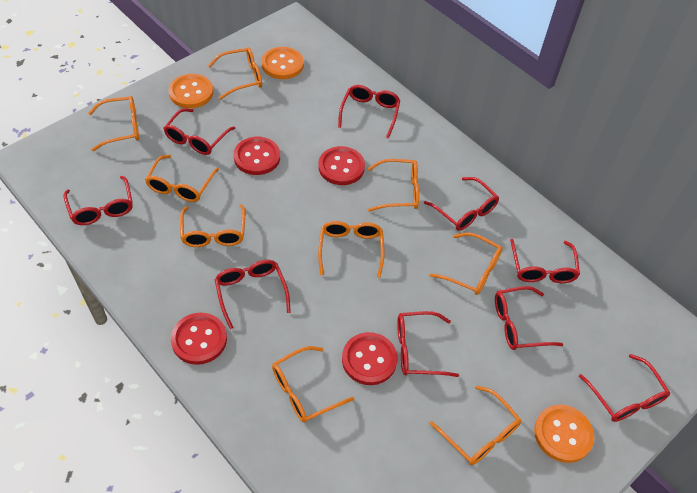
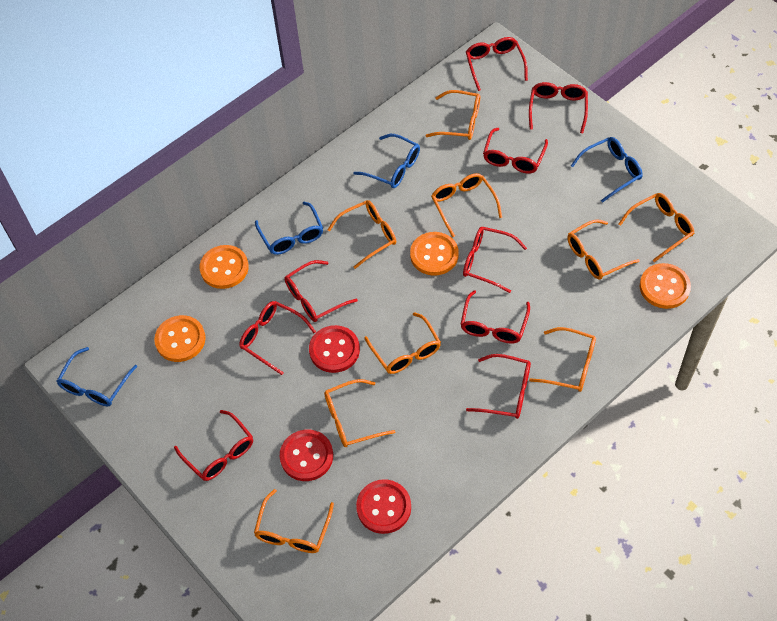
blue glasses: none = 0 -> [57,347,137,406] [255,202,323,255] [353,134,420,188] [571,137,643,203] = 4
orange button: [169,74,213,108] [262,47,304,79] [534,405,594,463] = 3 -> [154,315,206,362] [200,245,249,289] [410,232,459,275] [640,263,691,309] = 4
red button: [171,313,227,365] [234,137,280,175] [318,146,365,185] [342,332,397,385] = 4 -> [280,429,333,481] [309,325,360,373] [356,479,411,534] = 3

